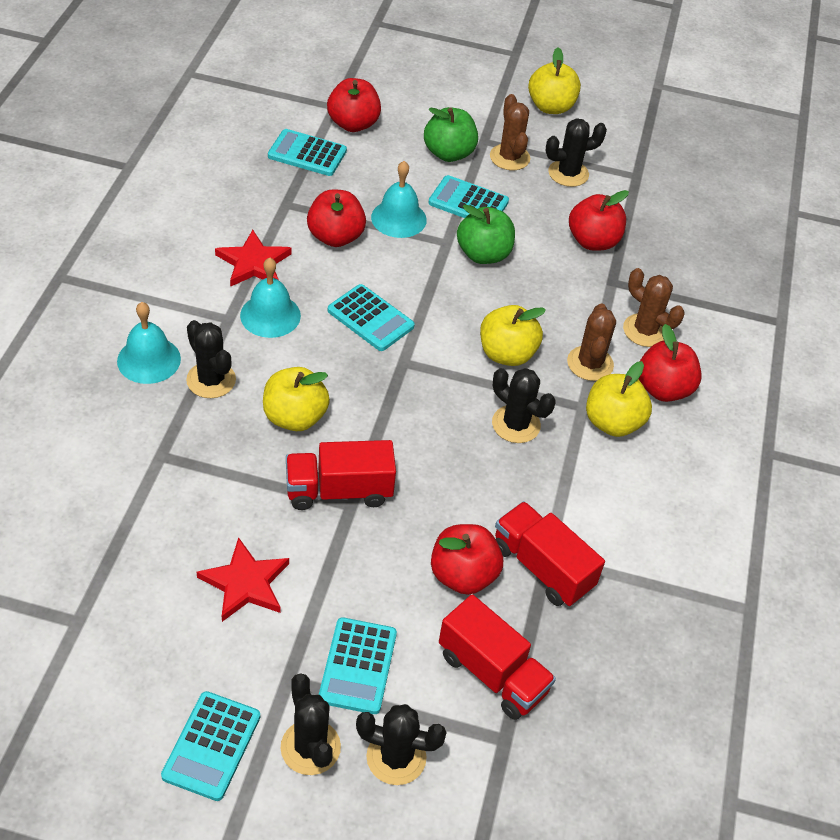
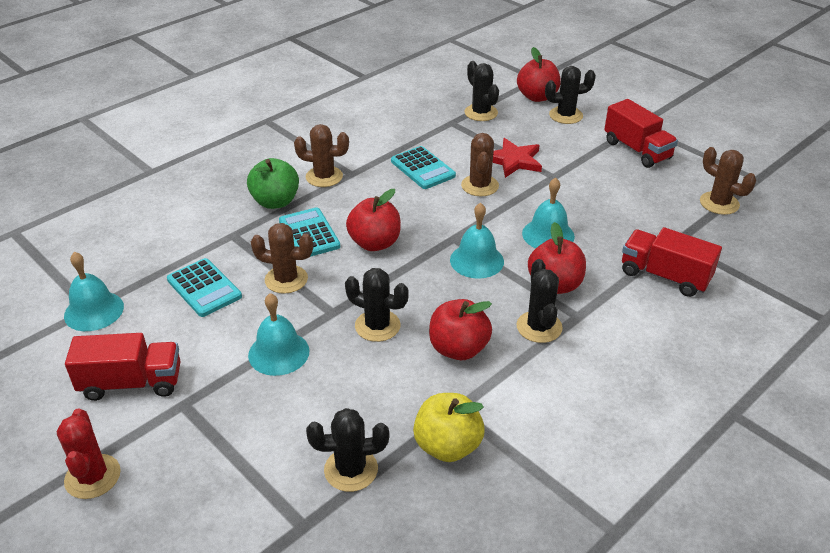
brown cactus: [490,94,530,170] [567,303,616,381] [623,268,684,347] = 3 -> [251,223,313,294] [294,124,349,187] [461,133,499,196] [700,147,756,215] = 4
green apple: [424,107,478,162] [457,204,515,264] = 2 -> [247,158,299,209] = 1
red apple: [307,189,366,247] [327,78,381,132] [431,524,503,595] [569,190,629,251] [639,324,701,402] = 5 -> [346,189,401,251] [429,299,492,360] [517,47,561,102] [528,222,586,294] = 4
red cactus: none = 0 -> [56,408,121,499] = 1
red star: [197,537,289,622] [215,230,292,287] = 2 -> [493,138,542,178] = 1
turquoise bell: [117,302,181,384] [240,258,301,338] [371,161,427,238] = 3 -> [64,252,124,331] [248,293,309,376] [450,203,504,279] [522,178,575,248] = 4
turquoise calculator: [161,691,260,801] [268,129,347,176] [319,617,397,714] [328,284,415,351] [428,175,509,218] = 5 -> [167,258,242,317] [279,207,340,257] [391,146,456,189] = 3
yellow apple: [263,367,330,431] [480,305,546,366] [528,47,581,114] [586,361,652,437] = 4 -> [413,393,485,462] = 1

